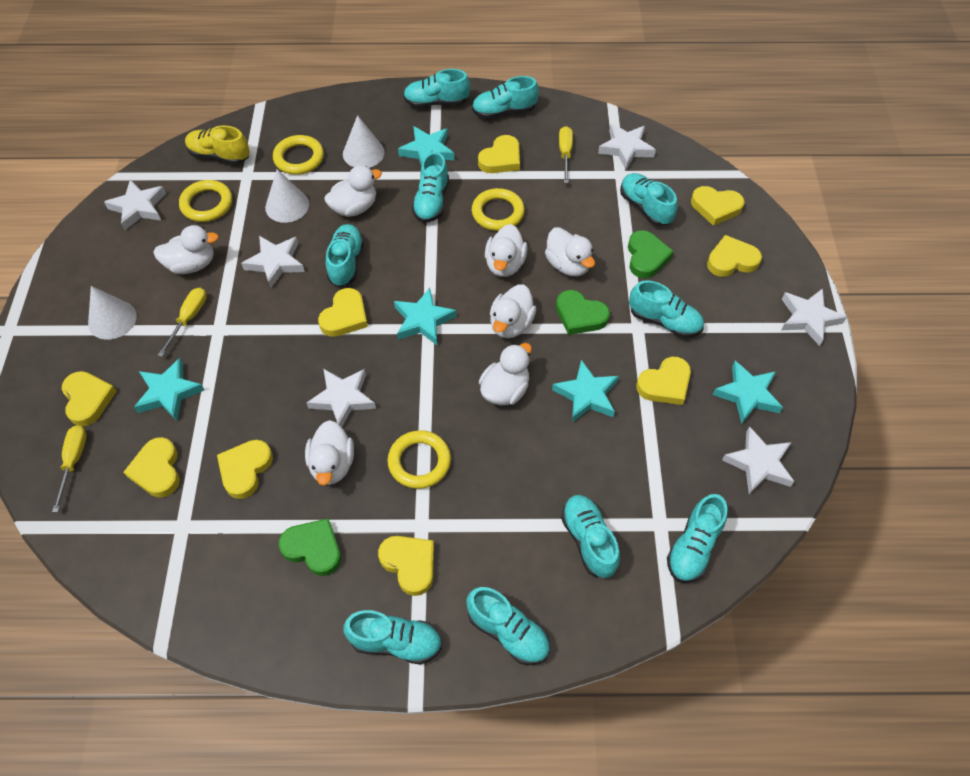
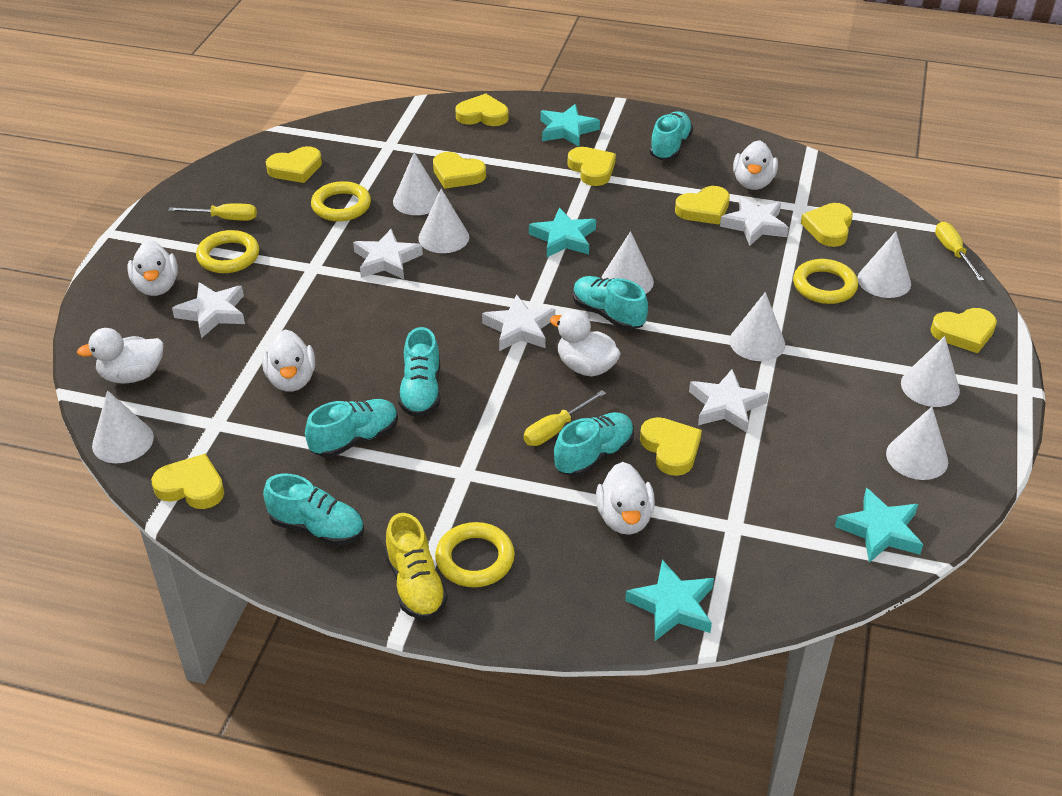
green heart: [279,518,341,576] [556,290,610,335] [628,230,674,278] = 3 -> none = 0
turquoise shoe: [326,224,364,287] [343,610,442,665] [403,69,470,107] [412,152,449,223] [467,587,550,665] [472,76,539,119] [561,495,620,578] [620,173,678,226] [629,280,704,338] [667,494,727,583] = 10 -> [263,474,364,546] [305,399,398,458] [398,327,440,417] [554,412,634,477] [573,276,648,330] [649,112,693,160] = 6
turquoise star: [134,358,204,421] [394,288,457,345] [398,126,454,166] [552,360,619,422] [713,361,783,424] = 5 -> [529,208,596,257] [540,104,600,147] [625,560,714,641] [835,488,923,563] = 4
white cone: [88,286,137,340] [265,169,309,223] [343,115,385,168] = 3 -> [92,390,154,463] [393,152,439,215] [418,189,469,253] [601,231,654,294] [730,292,785,361] [858,231,911,298] [886,407,948,480] [901,336,960,407] = 8
white duck: [153,225,219,274] [305,420,354,485] [324,165,382,217] [479,343,532,405] [485,224,528,277] [490,284,537,338] [545,227,595,276] = 7 -> [77,328,164,384] [127,240,178,296] [262,330,315,392] [550,310,621,377] [596,462,655,535] [733,140,778,190] = 6
white star: [104,180,166,230] [241,236,305,288] [306,369,376,427] [598,124,656,169] [722,426,794,494] [782,288,847,346] = 6 -> [172,282,245,338] [353,229,423,279] [482,294,555,351] [689,369,768,433] [720,196,789,246] = 5

